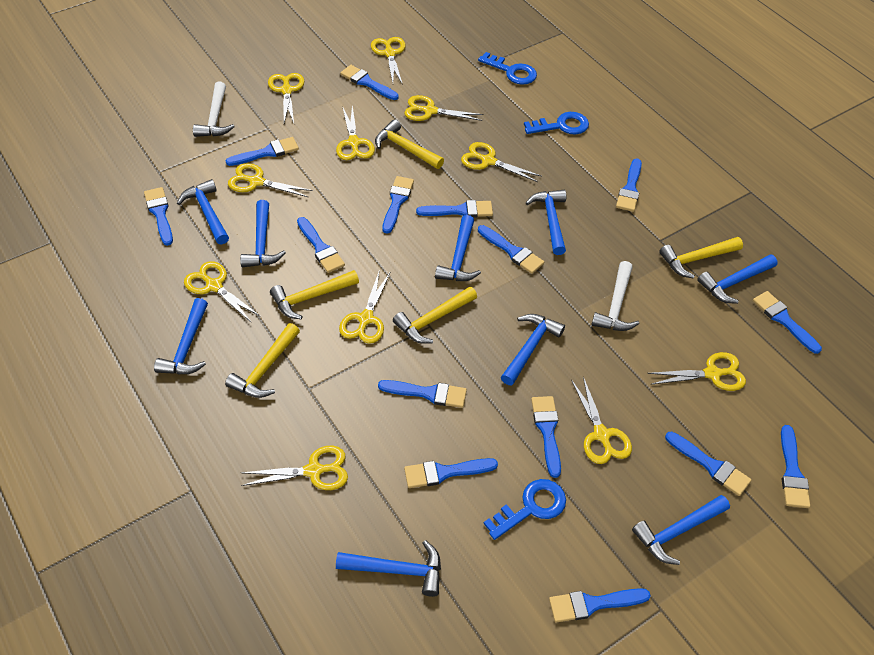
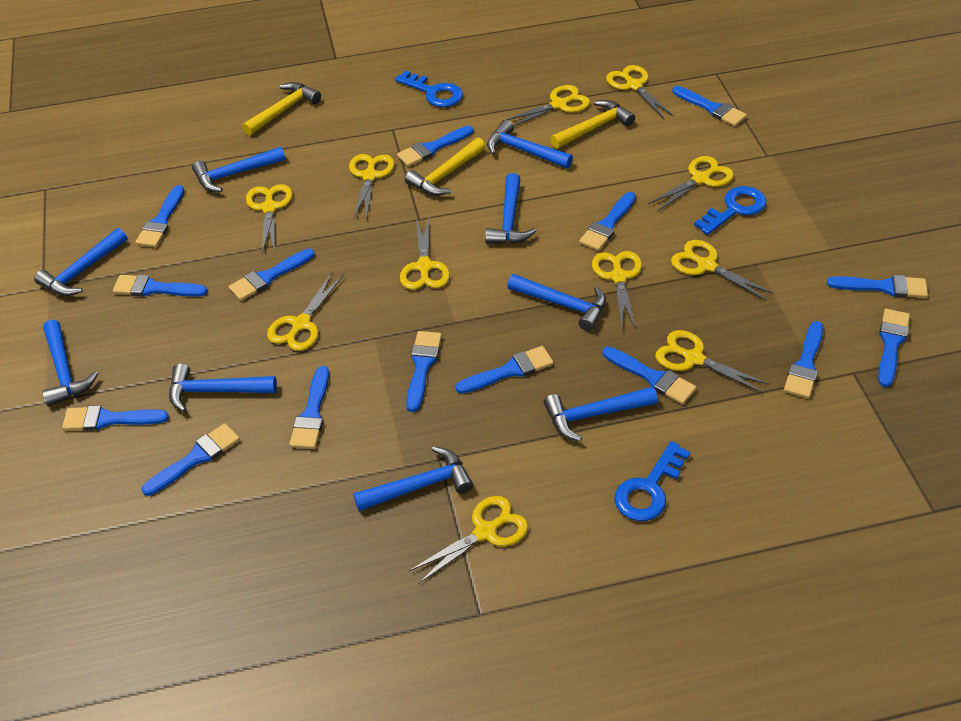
white hammer: [193,82,235,137] [591,261,640,331] = 2 -> none = 0
yellow hammer: [225,323,300,398] [270,270,359,320] [375,119,444,169] [393,287,477,344] [659,237,743,279] = 5 -> [242,82,321,136] [405,138,486,196] [550,100,635,149] = 3

